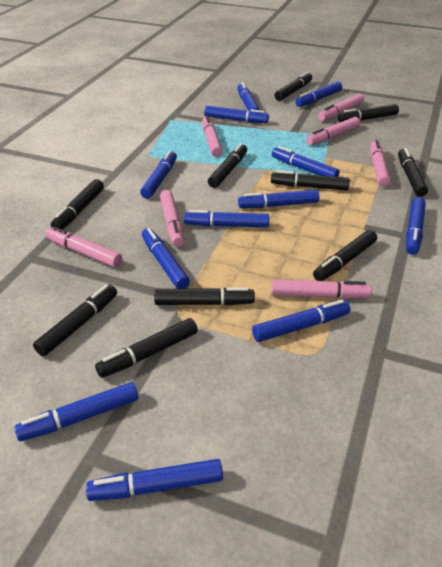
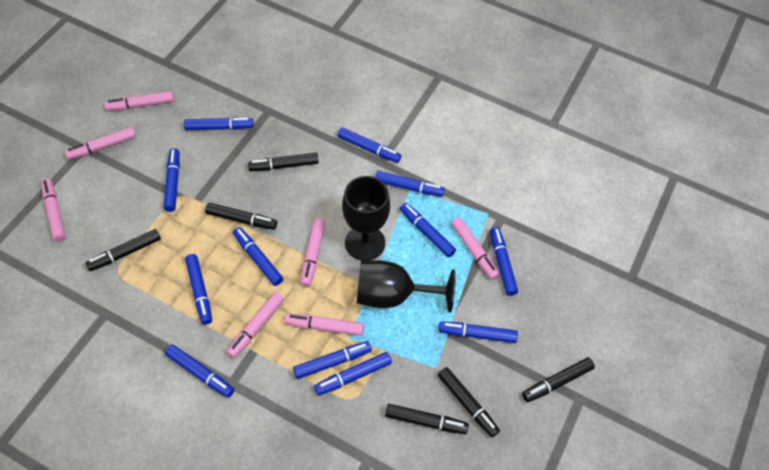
black goblet: none = 0 -> [342,176,390,261] [357,260,456,312] = 2
black marker: [33,284,117,356] [51,179,104,230] [95,318,198,378] [154,287,255,306] [208,143,247,188] [271,170,350,190] [275,72,312,101] [313,230,377,281] [338,104,399,122] [398,148,428,197] = 10 -> [85,229,161,271] [205,203,277,230] [248,153,319,171] [385,404,469,434] [438,367,500,437] [522,357,595,402] = 6

